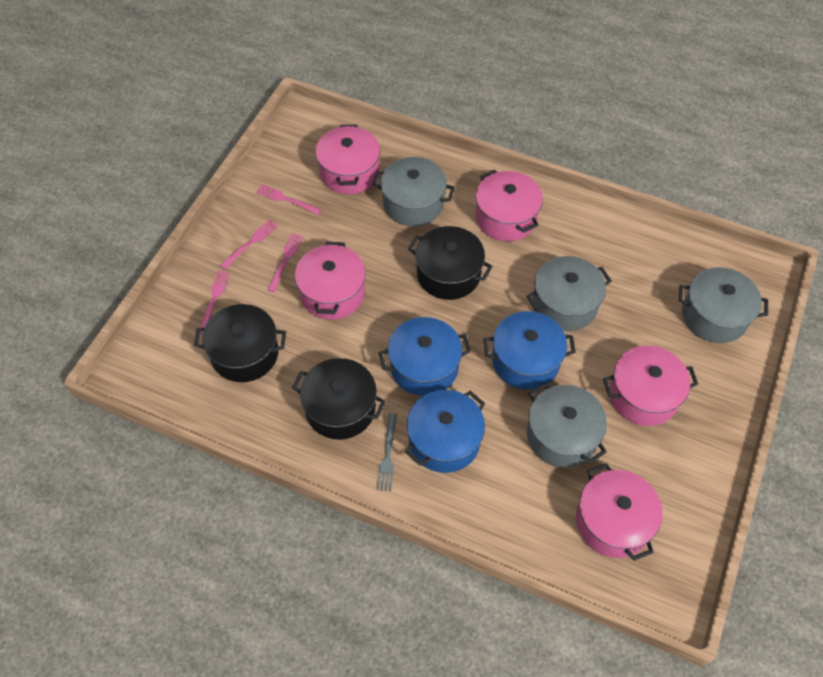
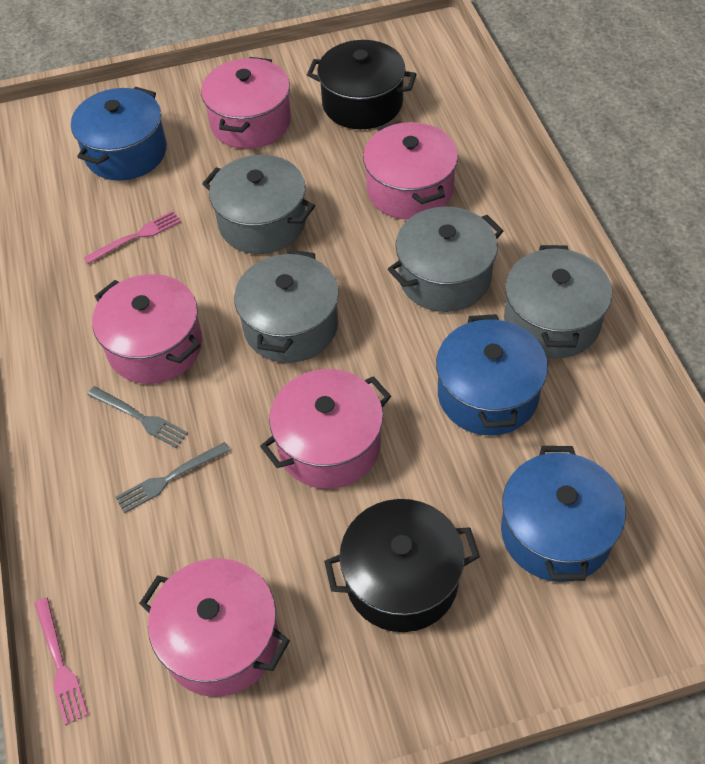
black pot: [194,304,286,382] [292,358,386,440] [408,226,493,300] = 3 -> [307,40,417,129] [324,499,480,632] = 2
grey fork: [376,413,397,491] = 1 -> [87,386,188,448] [116,442,230,513] = 2
pink fork: [200,271,230,334] [220,220,278,269] [256,184,321,215] [268,233,303,292] = 4 -> [34,598,88,725] [84,211,181,264] = 2

